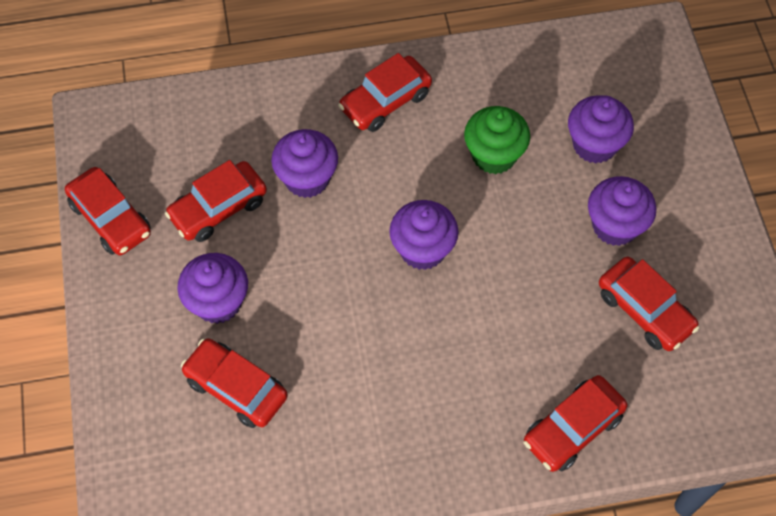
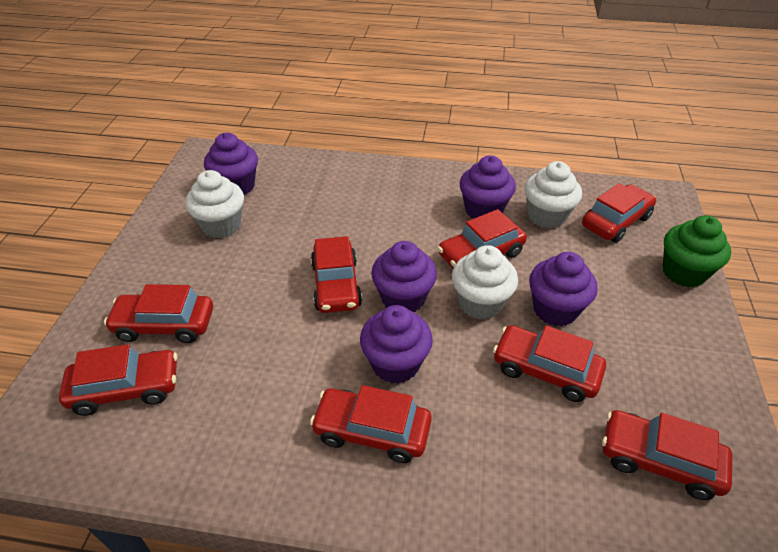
red car: [65,167,151,255] [165,160,267,242] [181,338,288,428] [338,53,432,132] [524,375,628,472] [599,257,699,351] = 6 -> [59,344,178,416] [104,284,213,343] [310,385,432,463] [311,236,362,313] [438,209,527,268] [493,325,606,402] [582,183,656,243] [602,410,732,500] = 8
white cupcake: none = 0 -> [185,170,244,238] [452,245,518,320] [524,161,582,229] = 3

